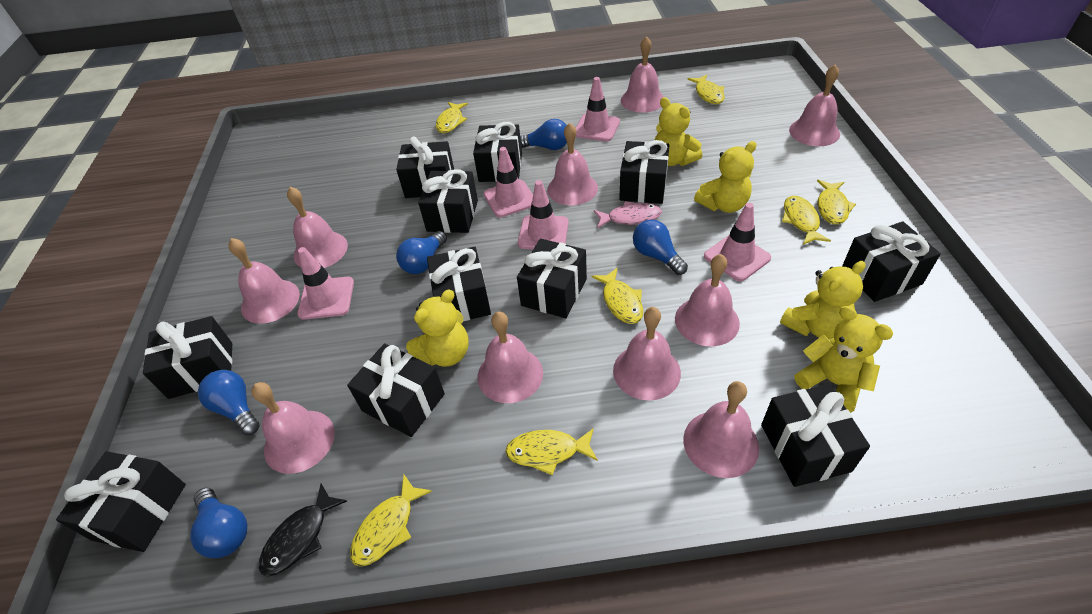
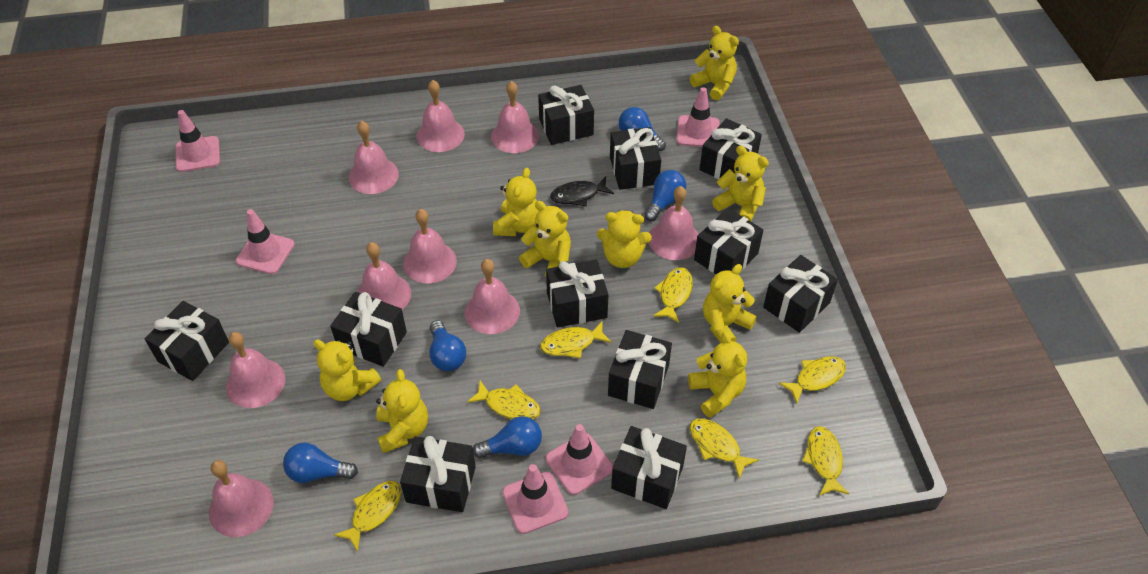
pink bell: [228,238,300,324] [251,382,335,474] [287,187,348,268] [477,312,543,403] [547,123,598,205] [613,307,681,400] [621,36,664,113] [675,254,740,346] [683,381,759,478] [789,64,840,146] = 10 -> [209,460,273,537] [226,332,285,408] [349,121,399,194] [358,242,411,310] [403,209,457,284] [417,80,465,152] [465,259,520,334] [491,81,539,153] [649,186,699,260] = 9
pink fish: [594,201,662,228] = 1 -> none = 0
yellow teddy bear: [406,290,469,367] [655,97,702,166] [694,141,757,213] [780,261,866,339] [795,306,893,413] = 5 -> [313,340,381,401] [376,369,428,453] [493,167,539,236] [519,201,571,276] [597,210,652,268] [688,332,747,418] [690,26,739,100] [703,264,757,343] [712,146,769,221] = 9

